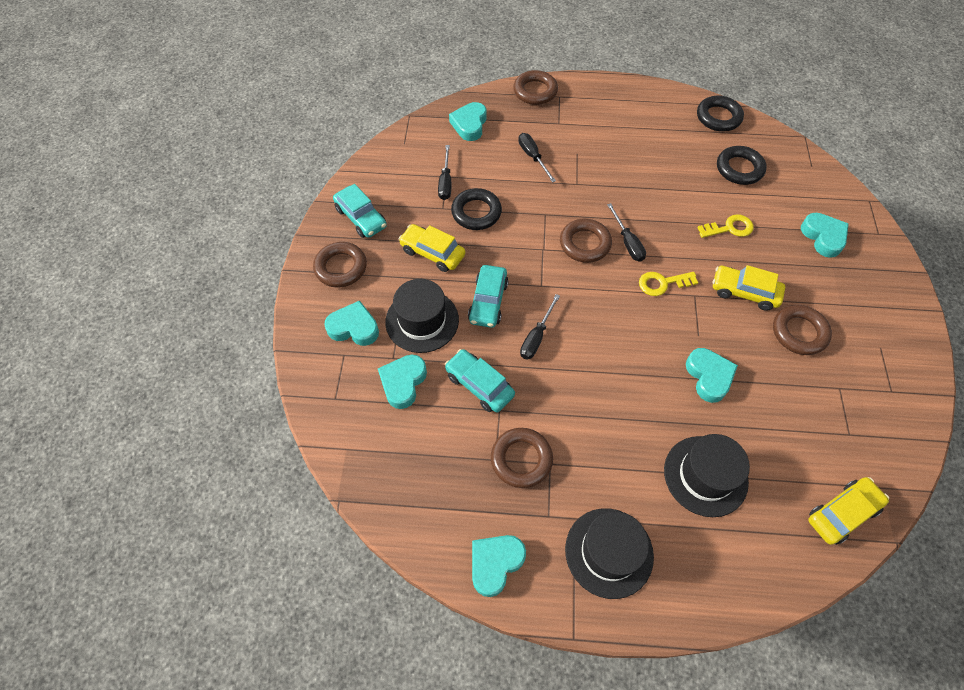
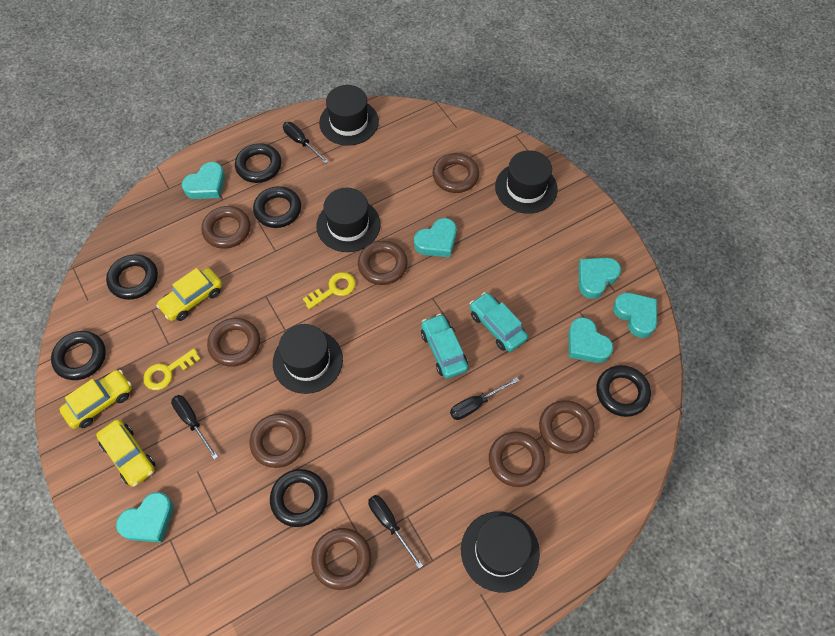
black hat: [385,279,459,353] [565,508,654,599] [664,434,750,517] = 3 -> [273,324,343,394] [316,188,381,252] [319,85,379,146] [461,511,540,592] [495,150,558,214] = 5
black ring: [451,188,502,230] [697,96,744,132] [717,146,767,185] = 3 -> [51,331,106,380] [106,254,158,300] [235,143,281,183] [253,186,301,228] [270,469,328,527] [596,365,651,417] = 6
brown ring: [313,242,367,287] [491,428,553,488] [513,70,558,105] [560,219,612,263] [773,305,832,355] = 5 -> [201,206,250,249] [207,318,260,367] [250,414,306,468] [311,528,371,590] [358,241,408,285] [432,153,479,193] [489,432,545,487] [539,400,595,454] = 8
turquoise car: [333,184,387,238] [445,349,515,413] [468,265,509,328] = 3 -> [421,314,468,379] [470,292,528,352] = 2

